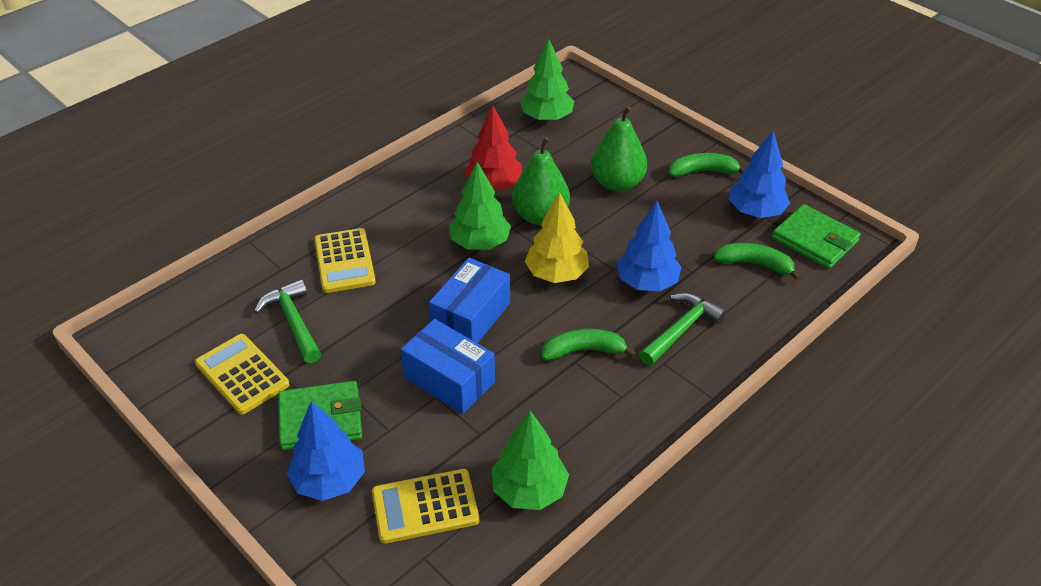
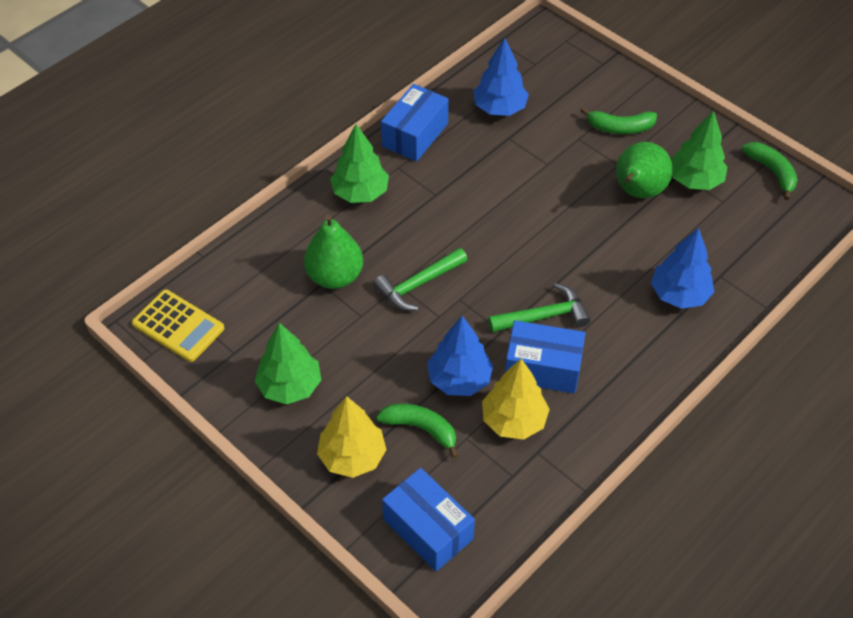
blue box: [401,319,495,414] [429,258,510,343] = 2 -> [381,84,449,162] [382,468,475,572] [505,320,585,394] = 3
green wallet: [278,381,362,450] [772,204,861,269] = 2 -> none = 0
red tree: [464,105,523,190] = 1 -> none = 0
yellow calculator: [195,334,290,415] [314,228,376,293] [372,469,479,544] = 3 -> [132,289,224,362] = 1
yellow tree: [525,192,589,283] = 1 -> [317,396,386,478] [482,359,550,440] = 2

